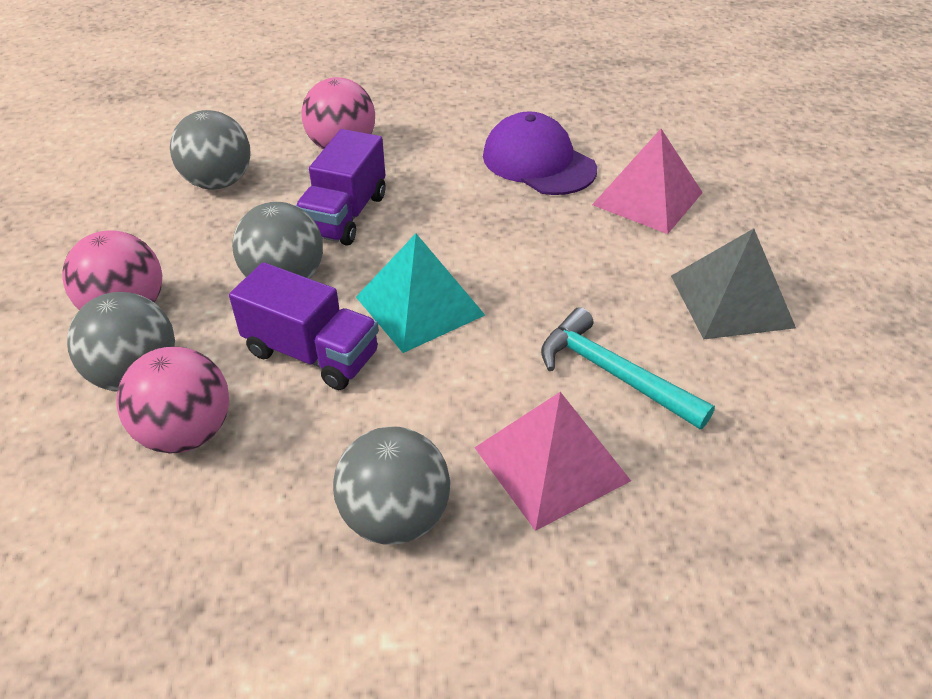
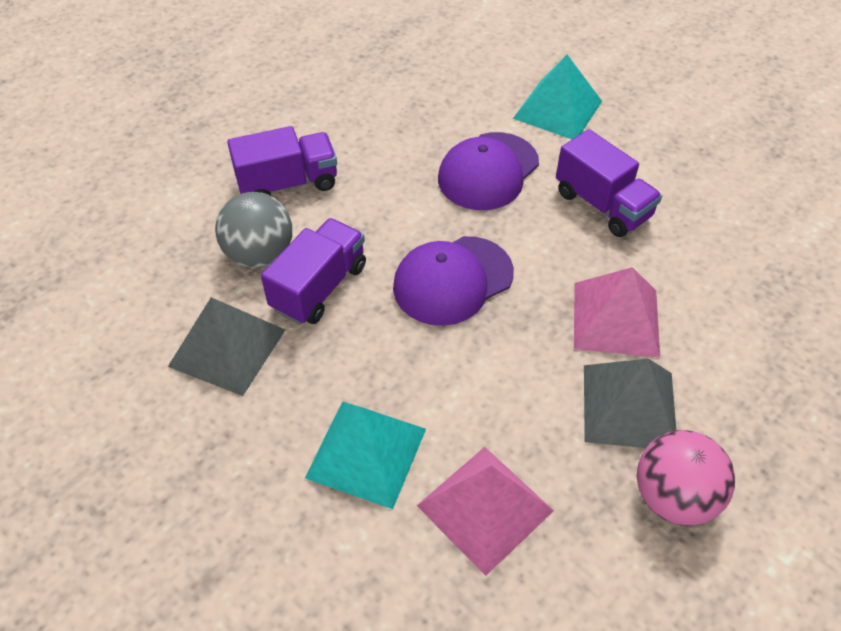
grey ball: [67,292,175,392] [170,110,251,190] [232,202,323,279] [333,426,450,545] = 4 -> [215,192,292,268] = 1
grey pyramid: [671,228,796,339] = 1 -> [168,297,285,396] [584,359,676,448] = 2
pink ball: [62,230,162,310] [117,347,230,453] [301,77,375,149] = 3 -> [637,430,735,526] = 1
purple cap: [483,111,597,195] = 1 -> [393,236,514,326] [438,132,539,210] = 2
purple truck: [229,262,379,390] [296,129,385,246] = 2 -> [227,126,337,196] [261,218,366,325] [556,129,662,237] = 3
turquoise hammer: [541,307,715,429] = 1 -> none = 0
turquoise pyramid: [356,233,485,353] = 1 -> [305,401,426,509] [513,55,602,139] = 2

